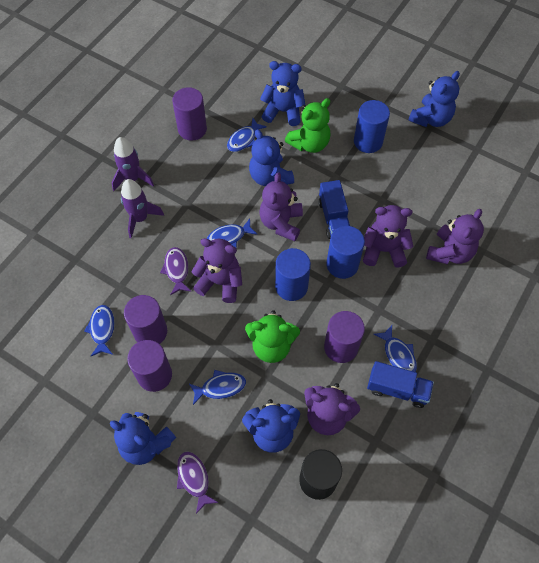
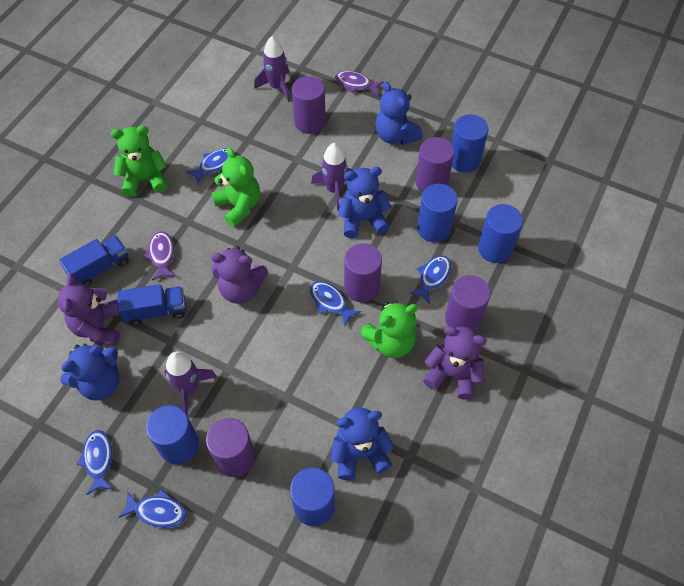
black cylinder: [299,449,342,500] = 1 -> none = 0
blue cylinder: [275,248,311,301] [326,226,365,279] [354,100,390,153] = 3 -> [146,405,199,465] [290,467,335,526] [417,184,458,242] [451,115,489,173] [478,204,523,263] = 5
blue teddy bear: [110,412,176,465] [242,399,300,453] [249,129,294,186] [260,61,305,126] [408,71,460,127] = 5 -> [60,344,120,400] [331,408,394,480] [338,167,392,238] [375,82,423,145] = 4
green teddy bear: [245,310,300,363] [285,98,330,153] = 2 -> [111,125,167,197] [212,148,260,227] [360,301,418,358] = 3
purple cylinder: [124,295,167,344] [127,340,172,392] [172,87,207,141] [324,311,365,363] = 4 -> [206,418,255,477] [292,76,326,134] [344,243,382,302] [415,137,454,193] [445,275,490,331] = 5
purple rocket: [112,137,154,191] [121,179,164,238] = 2 -> [164,352,217,416] [254,36,290,102] [311,143,353,211] = 3
purple teddy bear: [191,238,242,303] [260,172,303,241] [304,383,360,435] [363,205,414,268] [426,209,484,264] = 5 -> [57,274,120,346] [211,246,268,304] [423,326,487,400] = 3

